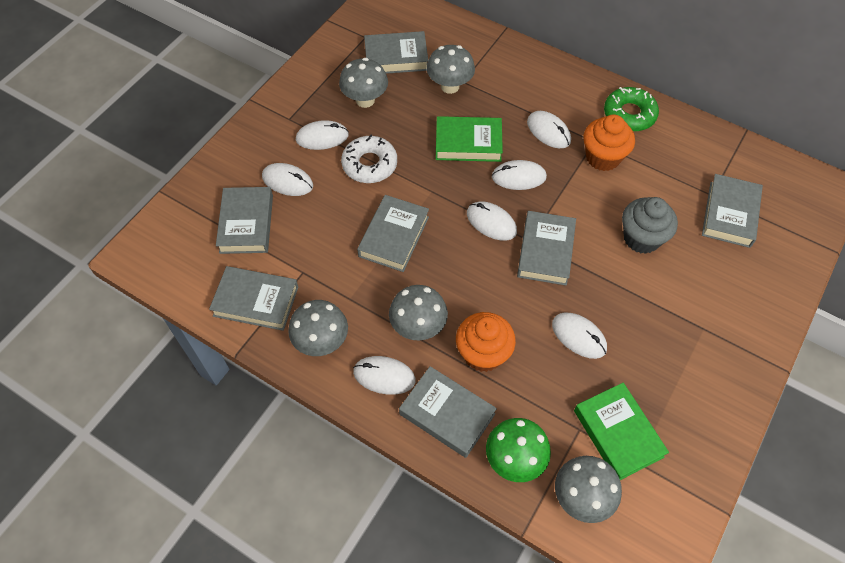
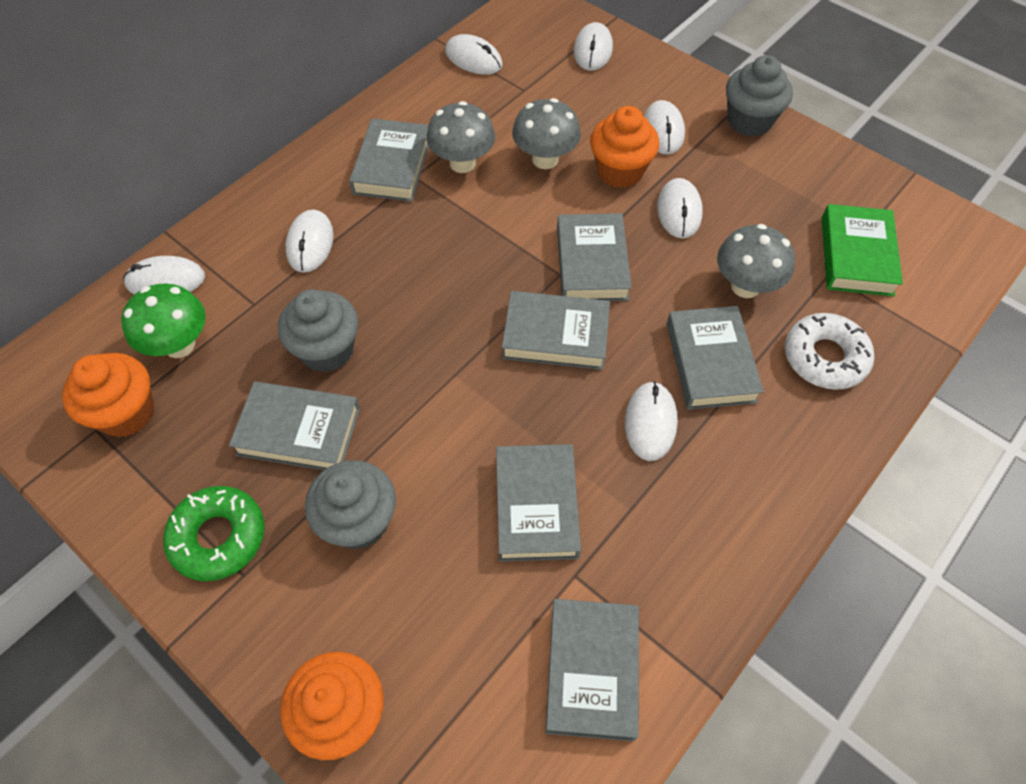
green book: [436,116,503,162] [574,382,669,480] = 2 -> [822,204,903,296] = 1
grey cupcake: [622,197,678,254] = 1 -> [278,289,358,373] [305,460,396,549] [726,55,793,137] = 3
grey mushroom: [288,300,348,356] [339,58,388,108] [389,285,448,341] [427,45,475,94] [555,456,622,523] = 5 -> [426,101,495,173] [512,98,581,169] [717,224,795,298] = 3
orange cupcake: [456,312,516,372] [583,115,635,171] = 2 -> [62,353,155,437] [280,652,384,760] [590,106,659,188] = 3

